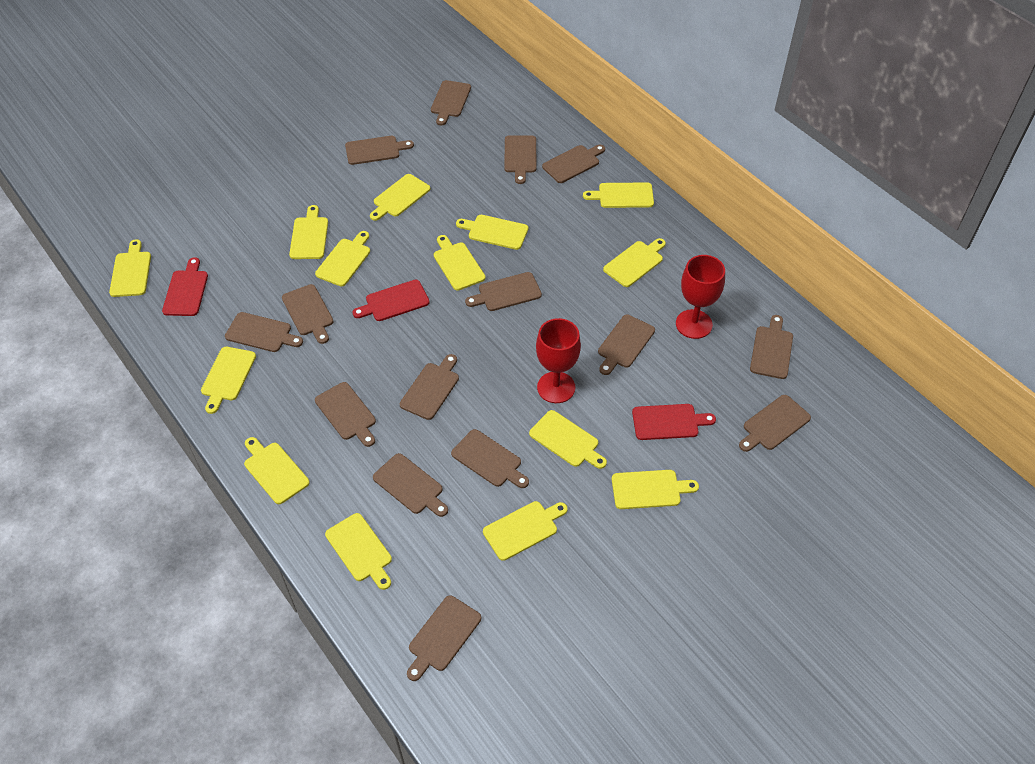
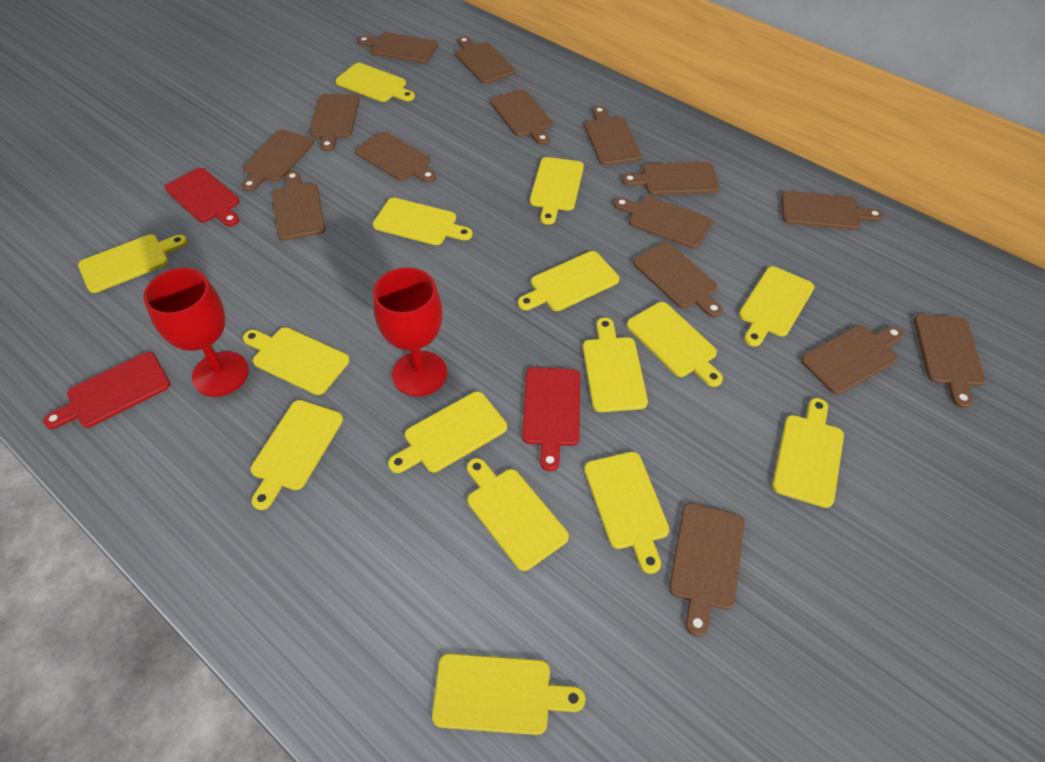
yellow cutting board: [109,239,151,297] [201,347,256,414] [244,437,310,504] [289,205,328,259] [315,231,370,286] [325,513,392,590] [370,174,430,221] [434,235,485,290] [456,215,528,250] [483,501,568,561] [529,410,607,469] [583,182,654,208] [603,238,666,287] [612,470,699,509] = 14 -> [78,234,188,293] [243,327,350,395] [250,400,343,510] [335,63,415,102] [373,198,473,245] [388,391,507,473] [432,654,586,735] [467,458,569,571] [518,251,620,311] [530,157,584,225] [583,318,648,412] [584,452,670,574] [627,302,723,387] [739,266,815,346] [772,398,844,508] = 15

